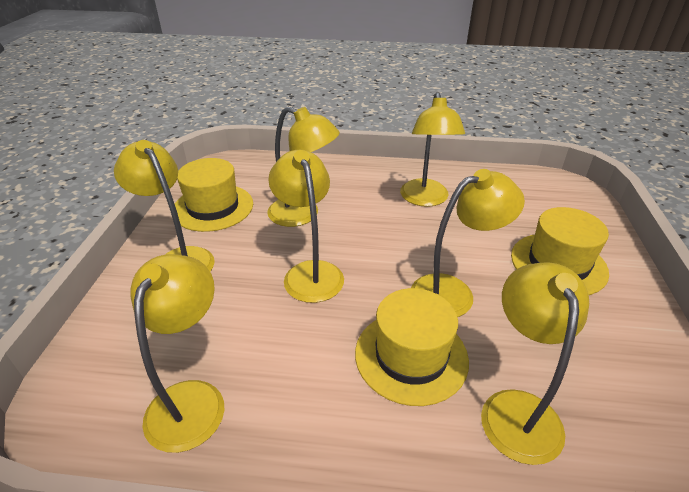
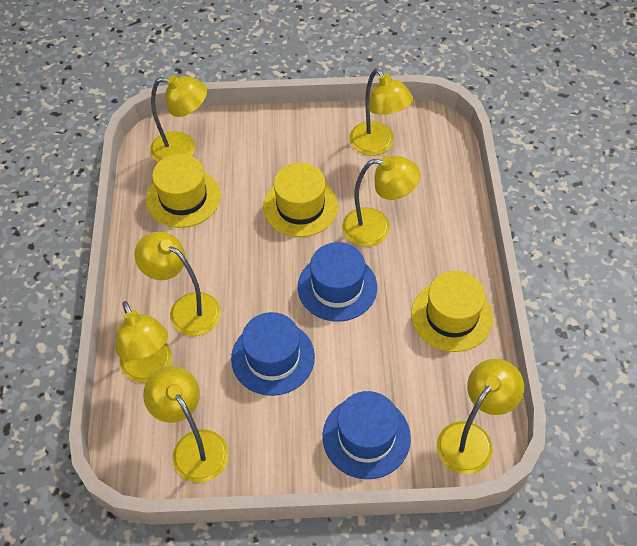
blue hat: none = 0 -> [231,312,315,396] [298,242,377,322] [323,391,411,479] = 3

